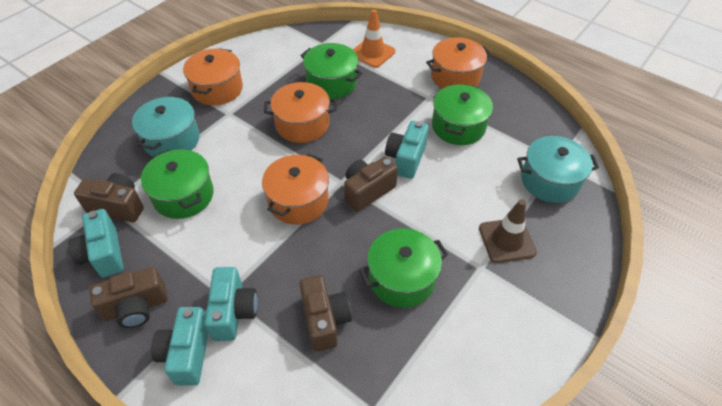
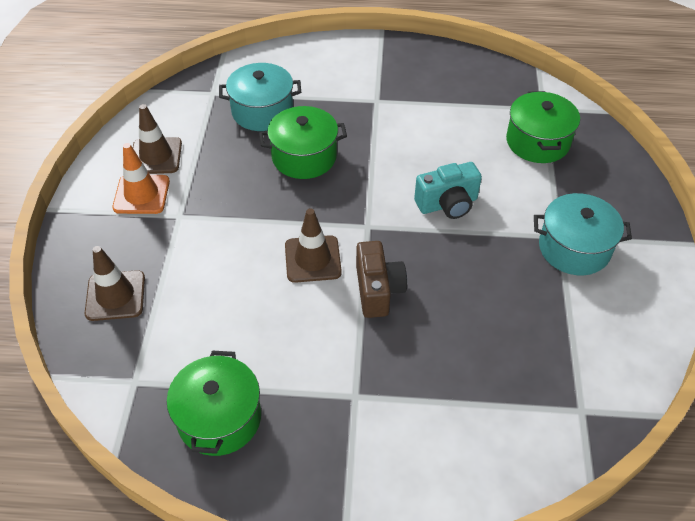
brown camera: [74,173,144,222] [90,267,168,328] [300,275,352,352] [344,157,398,212] = 4 -> [356,241,407,318] = 1
brown traffic cone: [479,199,537,263] = 1 -> [85,246,145,321] [133,104,182,174] [285,208,342,283] = 3
green pot: [141,149,214,219] [300,43,362,99] [359,228,448,308] [432,84,493,145] = 4 -> [167,351,261,456] [259,106,347,179] [506,91,580,163] = 3
orange pot: [183,48,243,106] [262,154,329,225] [264,82,337,143] [426,37,491,89] = 4 -> none = 0
turquoise camera: [68,209,123,277] [151,307,208,385] [204,267,258,341] [385,121,429,179] = 4 -> [414,162,482,219] = 1

